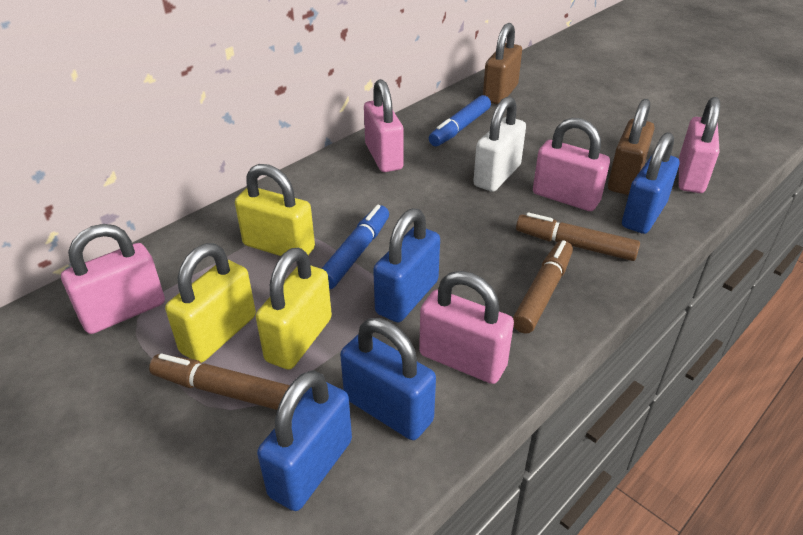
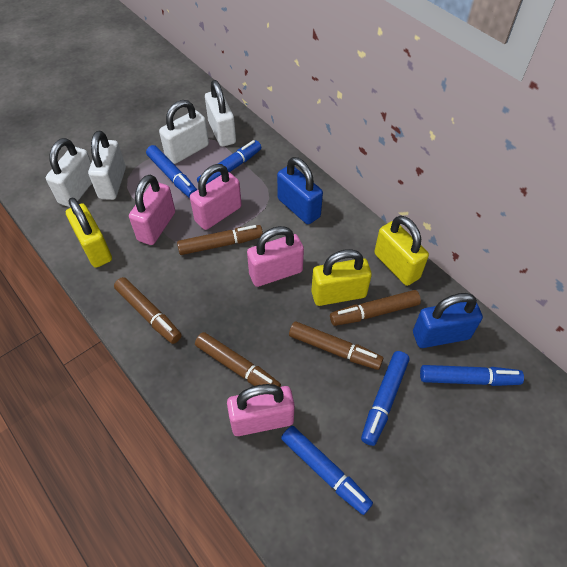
blue marker: [322,205,389,289] [429,95,491,146] = 2 -> [146,145,197,198] [197,140,261,184] [281,426,373,515] [361,351,409,446] [420,365,524,386] = 5
blue padlock: [257,370,352,511] [340,318,436,440] [373,208,440,322] [622,132,679,234] = 4 -> [277,157,323,224] [413,293,483,348] = 2
brown marker: [149,354,290,410] [513,240,573,334] [516,212,640,261] = 3 -> [114,277,182,344] [177,225,263,255] [195,332,281,387] [289,321,383,370] [330,290,421,326] = 5
brown padlock: [483,23,522,105] [608,99,654,195] = 2 -> none = 0
pink padlock: [61,224,165,334] [364,79,404,172] [419,271,514,384] [533,118,610,211] [679,97,720,193] = 5 -> [129,175,175,245] [190,164,242,230] [227,384,295,436] [247,226,304,287] = 4
white padlock: [473,96,526,192] = 1 -> [46,138,92,207] [88,131,126,200] [159,100,209,164] [205,80,236,147] = 4

